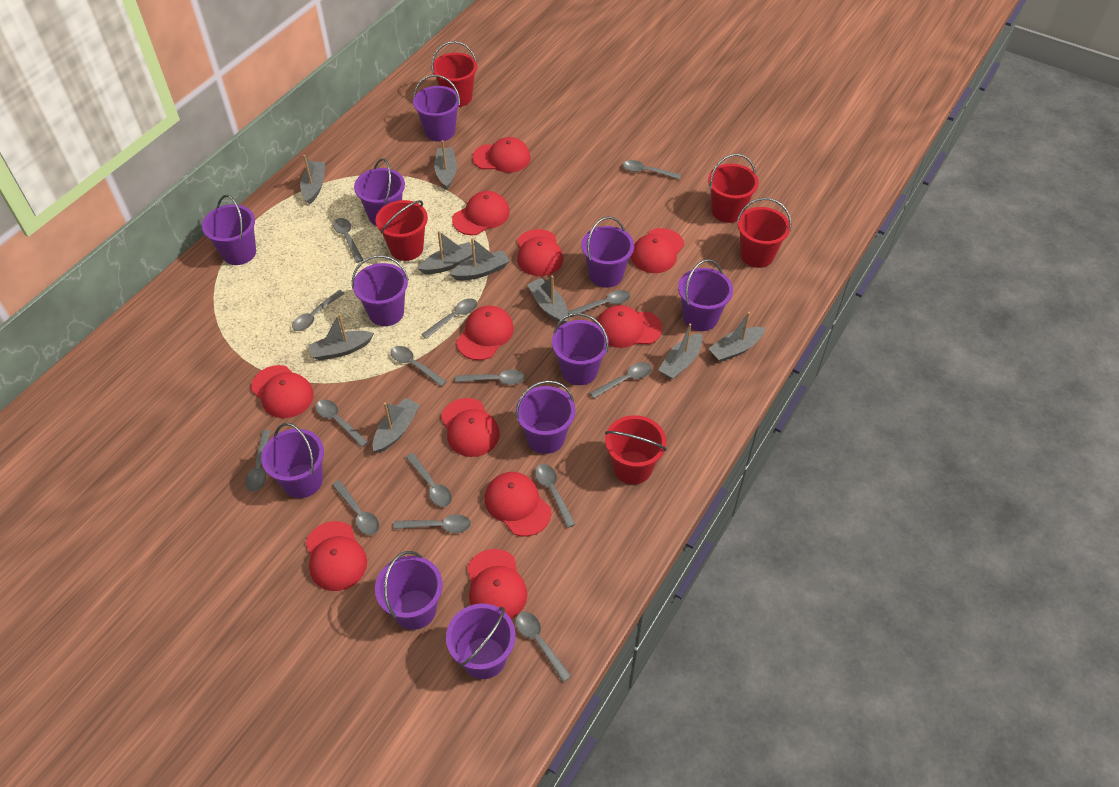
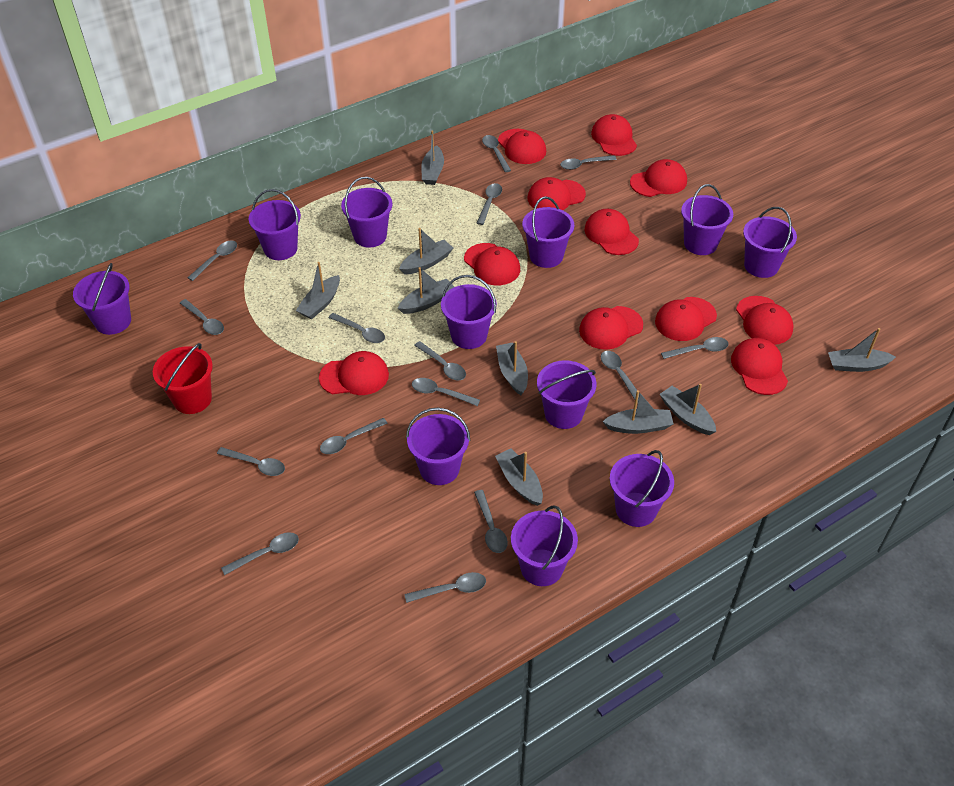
red bucket: [376,200,428,261] [431,41,477,107] [605,415,667,484] [708,154,759,223] [737,198,792,268] = 5 -> [153,343,213,414] = 1

